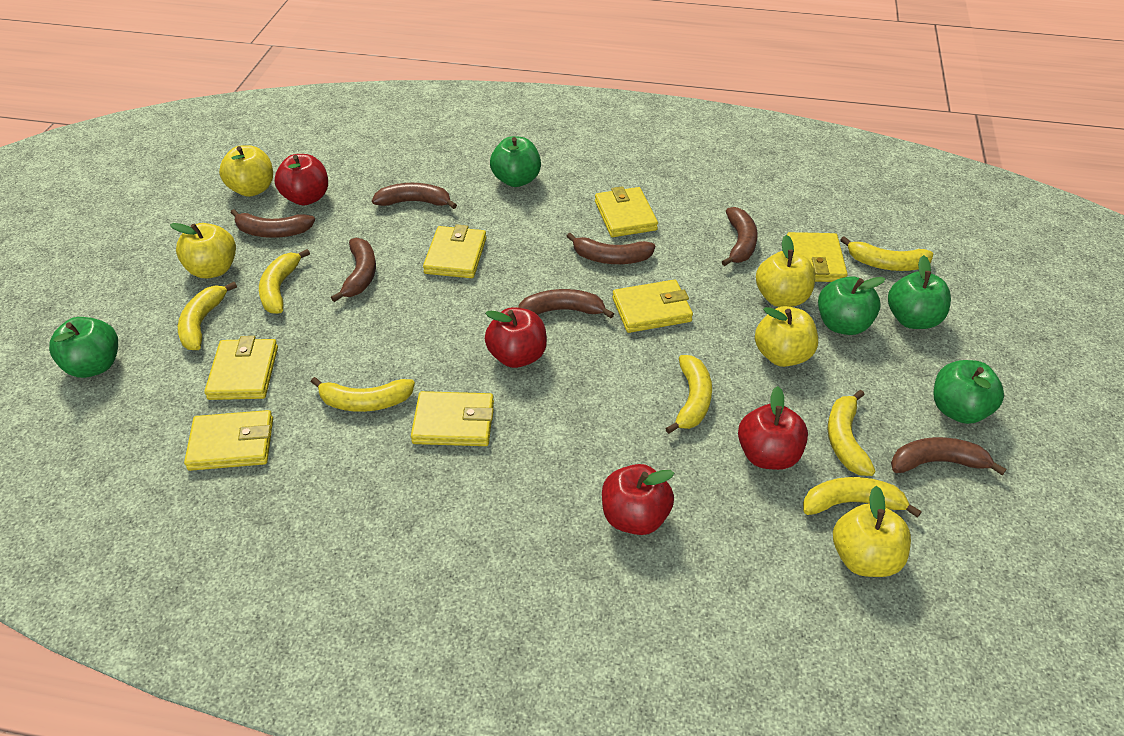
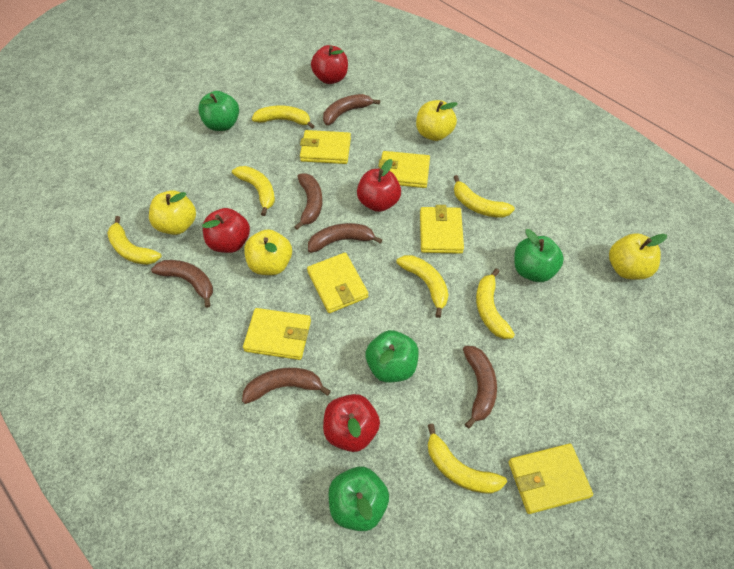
brown banana: [231,209,315,238] [331,238,376,302] [372,183,457,209] [518,289,614,318] [566,233,655,264] [722,207,758,266] [891,437,1006,475] = 7 -> [151,260,213,308] [242,368,331,404] [294,173,322,230] [308,223,382,253] [323,94,380,125] [463,346,497,429] = 6
green apple: [49,317,118,378] [490,136,541,187] [818,276,885,335] [888,255,951,329] [934,360,1004,424] = 5 -> [198,91,239,131] [329,467,389,531] [366,330,419,383] [514,229,564,282] = 4
yellow apple: [170,223,236,278] [219,145,273,197] [755,306,818,367] [756,235,815,307] [833,486,911,577] = 5 -> [149,190,196,235] [244,229,292,275] [416,100,458,141] [609,233,667,280] = 4
yellow wallet: [184,410,273,471] [204,336,278,400] [411,391,494,446] [423,224,486,278] [595,186,658,237] [612,280,693,333] [787,232,848,282] = 7 -> [243,308,311,360] [300,130,351,164] [307,253,369,313] [378,151,430,188] [420,205,464,254] [508,444,593,514] = 6

